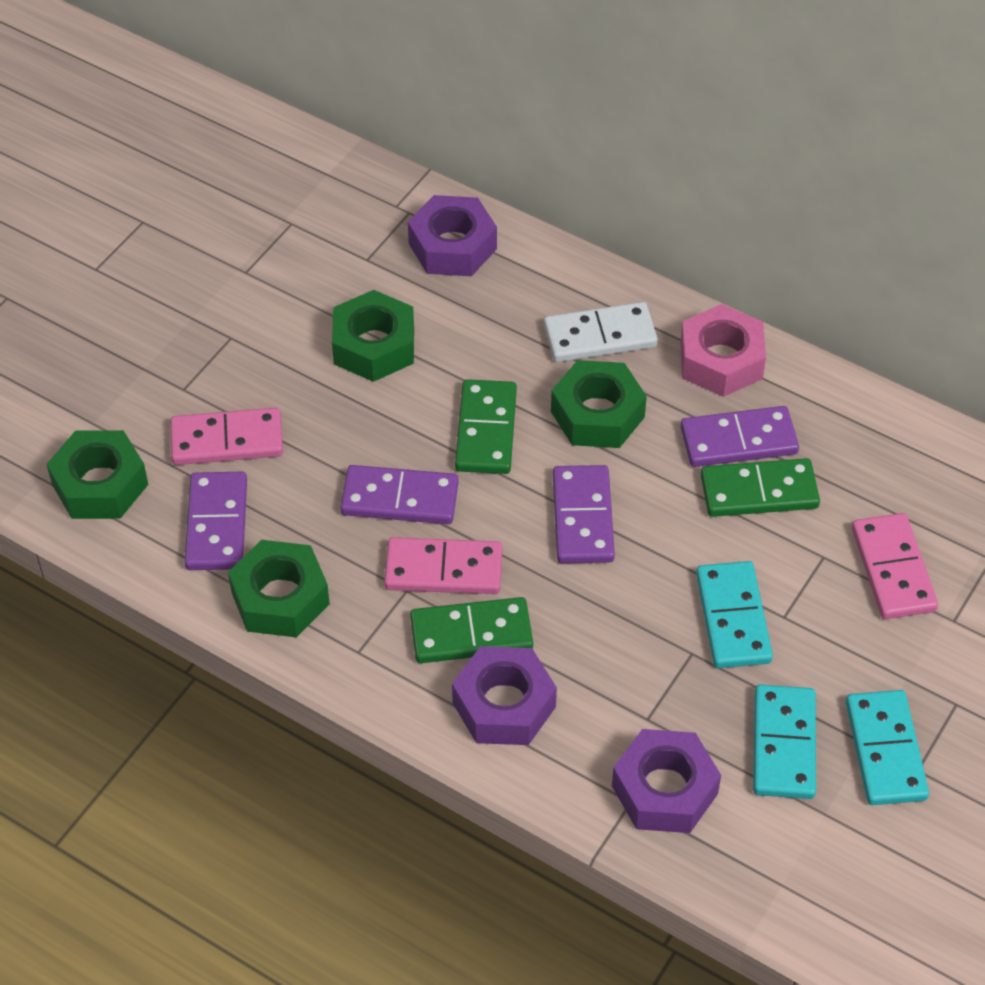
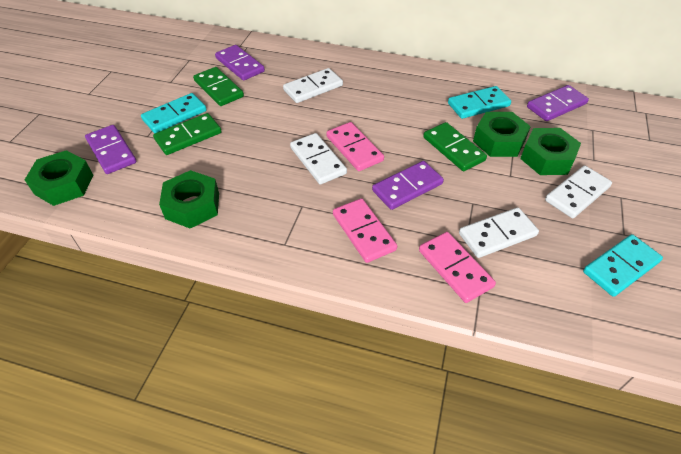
pink nut: [680,304,766,397] = 1 -> none = 0
purple nut: [408,195,497,276] [452,646,557,745] [612,729,721,833] = 3 -> none = 0
white domino: [544,302,658,362] = 1 -> [283,68,343,103] [290,133,347,184] [459,207,539,258] [545,166,612,218] = 4

